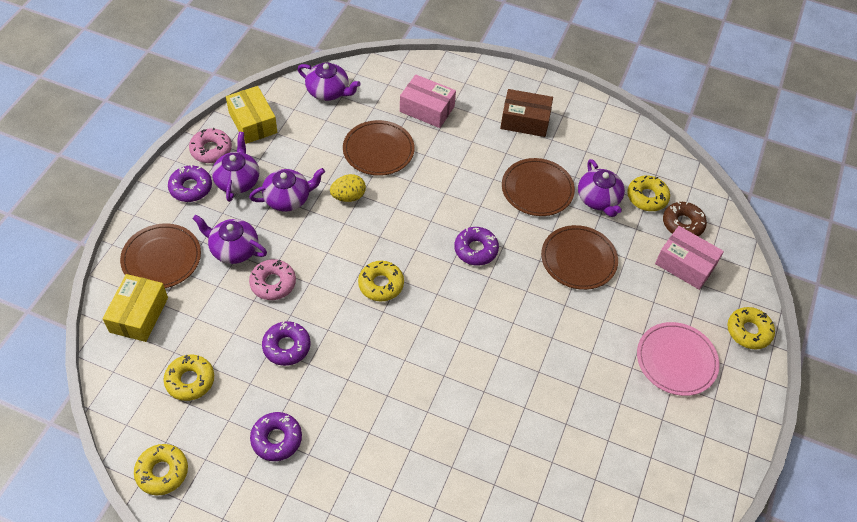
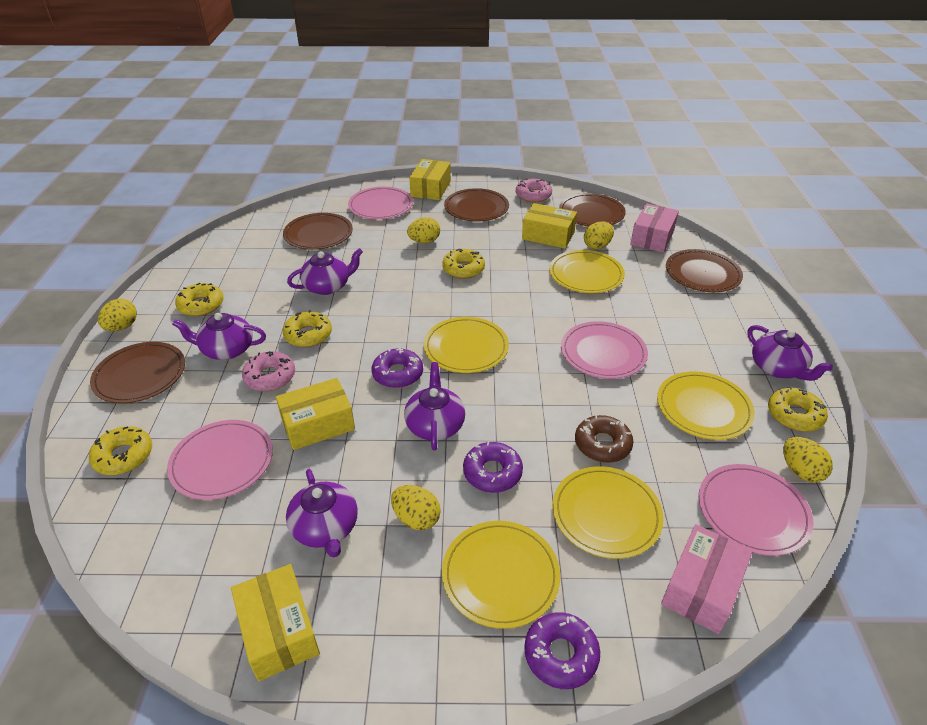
brown box: [500,89,553,137] = 1 -> none = 0
brown plate: [120,223,201,288] [343,120,415,176] [502,158,575,216] [541,225,618,290] = 4 -> [90,342,185,403] [283,213,353,250] [444,188,509,222] [559,193,626,226] [666,249,743,292] = 5
pink plate: [637,322,720,396] = 1 -> [167,420,273,500] [348,187,413,219] [561,321,648,379] [698,464,814,556] = 4
purple donut: [168,165,212,202] [250,412,302,461] [262,321,310,366] [454,227,499,266] = 4 -> [372,348,423,388] [463,441,523,493] [524,612,600,689] = 3
yellow box: [103,274,168,342] [226,86,278,144] = 2 -> [231,564,320,681] [276,378,355,450] [409,159,451,200] [522,203,577,248] = 4
yellow egg: [330,174,366,202] = 1 -> [98,299,137,331] [391,485,441,530] [407,217,440,243] [584,222,614,249] [783,437,833,483] = 5
yellow plate: none = 0 -> [424,317,509,373] [442,521,560,629] [549,250,625,293] [552,466,664,559] [657,371,755,440] = 5

